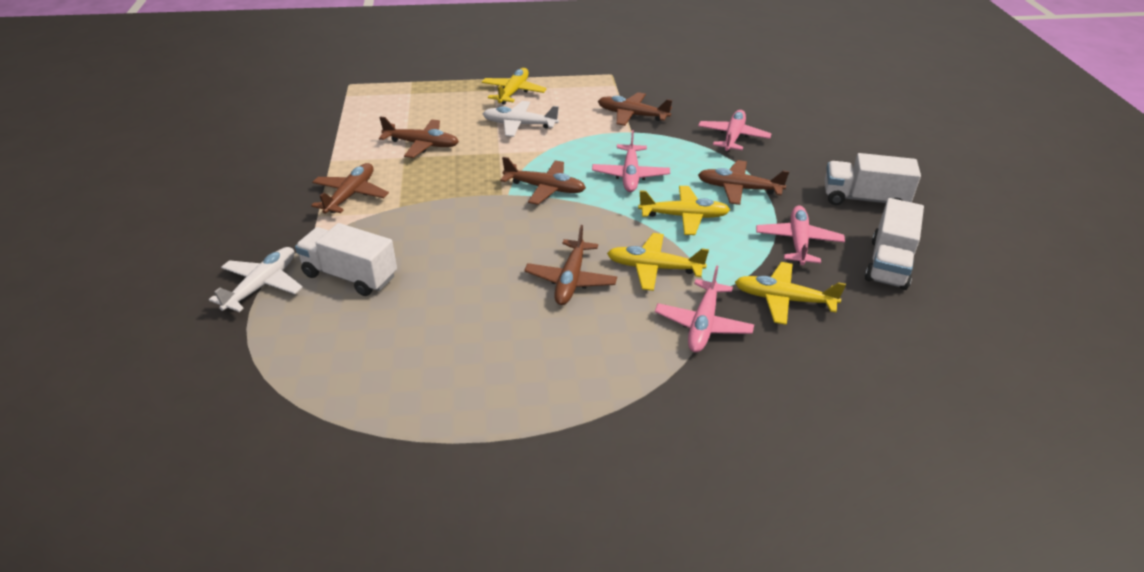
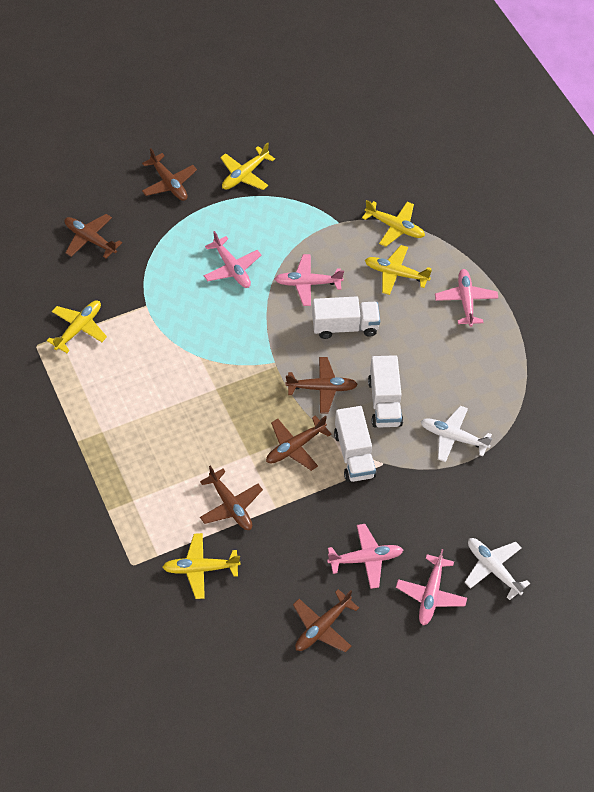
pink plane: [592,130,670,192] [655,265,754,353] [698,110,771,152] [756,206,845,265] = 4 -> [204,231,261,288] [275,254,344,306] [327,524,403,589] [396,549,467,625] [435,269,498,327] = 5
yellow plane: [482,68,547,105] [607,233,709,291] [638,186,730,235] [735,262,846,325] = 4 -> [47,300,107,353] [163,533,240,599] [220,142,275,190] [362,200,425,247] [365,245,432,295] = 5

